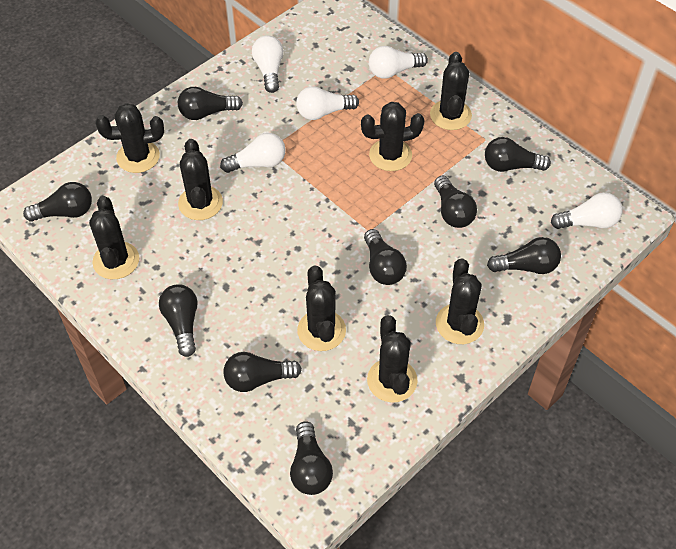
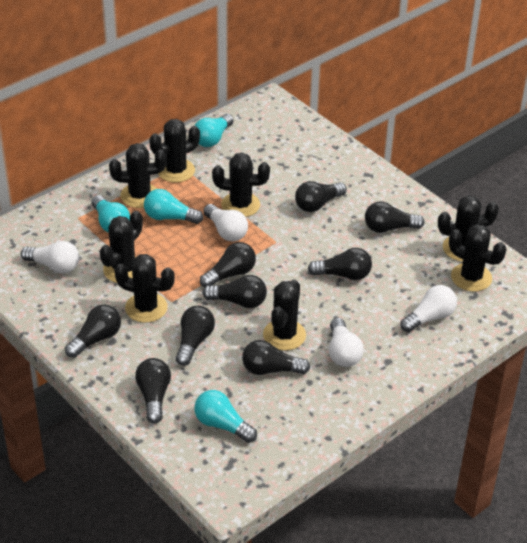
turquoise light bulb: none = 0 -> [91,195,130,233] [144,189,203,224] [194,390,257,443] [195,114,234,147] = 4
white light bulb: [220,133,286,173] [252,35,284,93] [296,86,359,120] [369,46,428,79] [551,192,623,229] = 5 -> [21,241,79,274] [203,204,248,242] [329,318,364,367] [401,285,457,332] = 4

